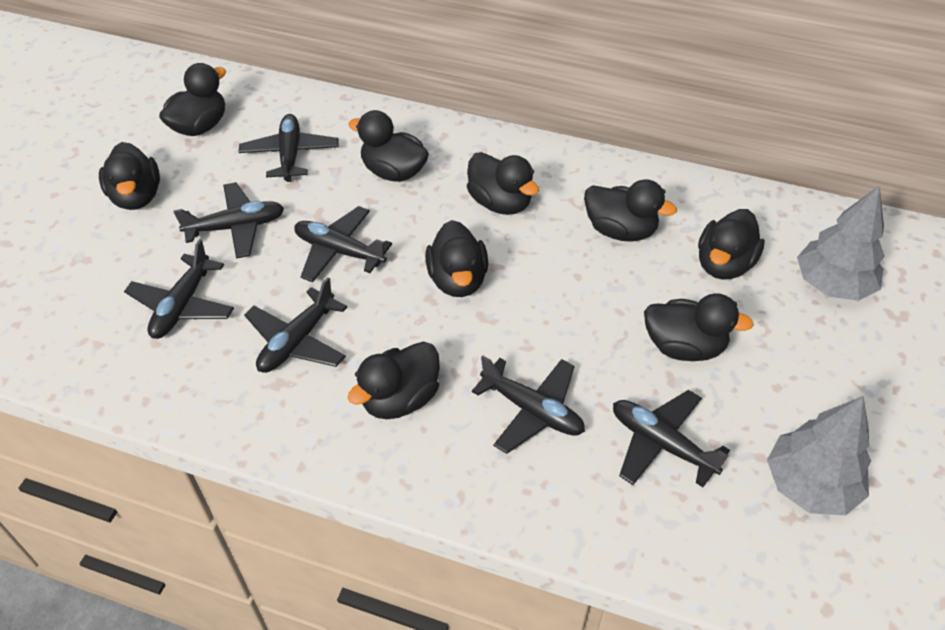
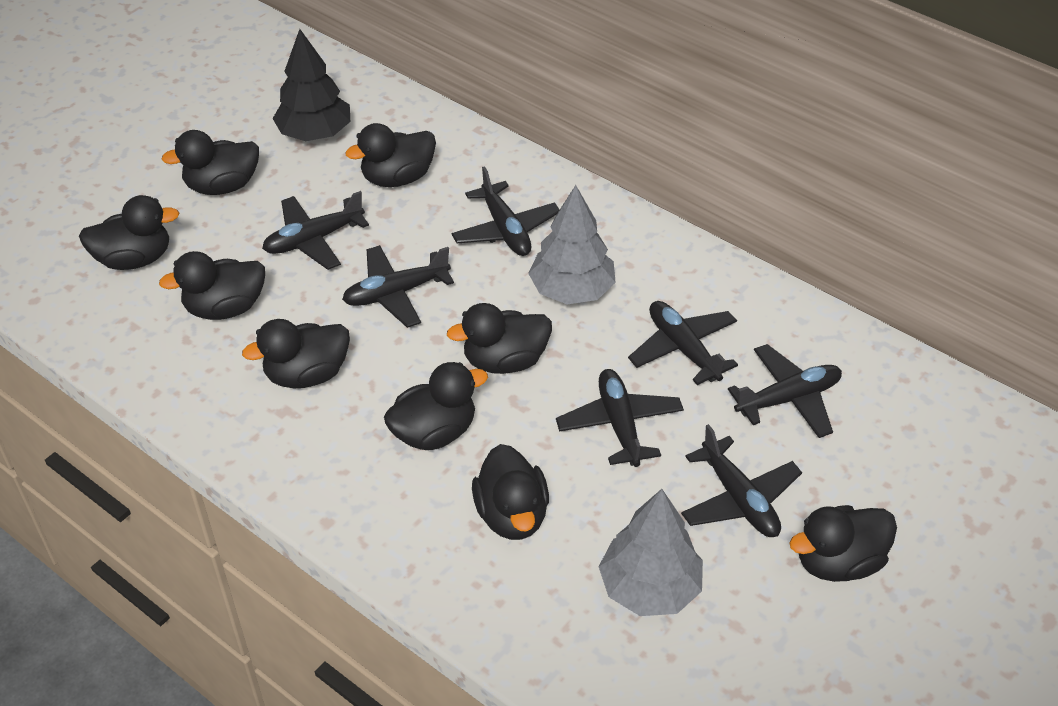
black tree: none = 0 -> [272,29,350,141] = 1

